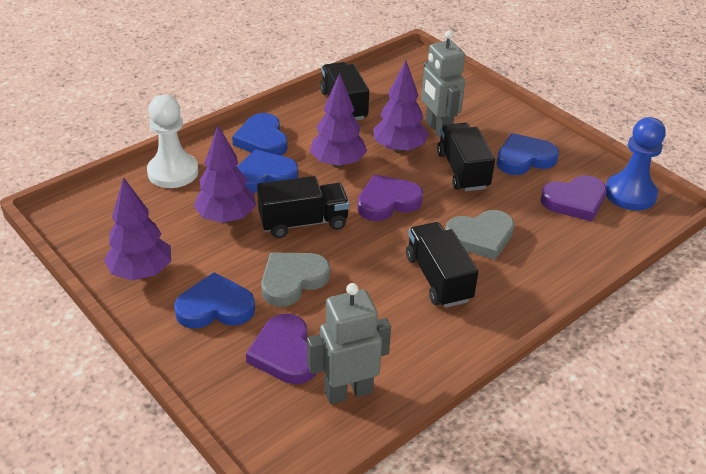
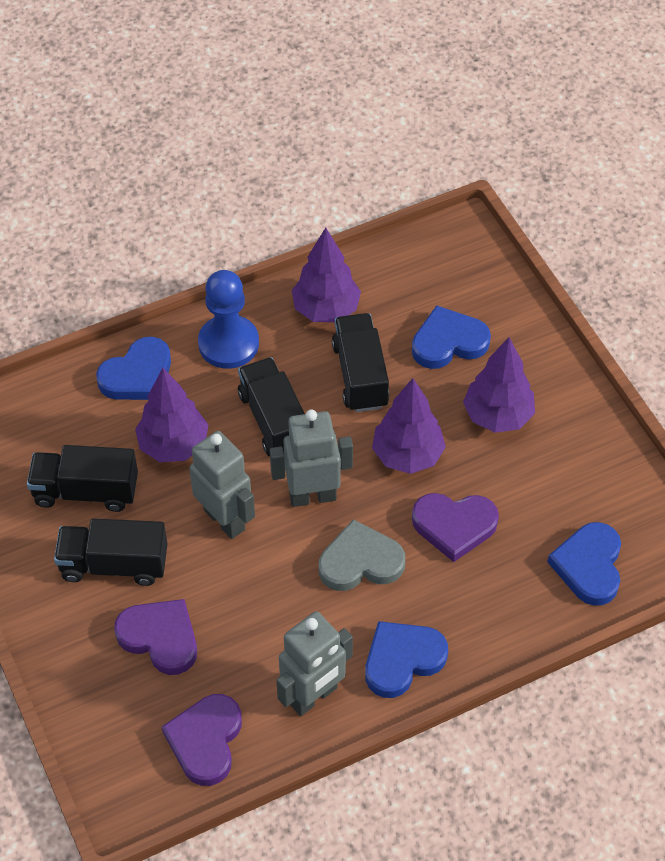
grey heart: [261,252,330,307] [445,210,515,260] = 2 -> [319,519,405,591] = 1
grey robot: [307,283,391,404] [421,30,465,138] = 2 -> [189,431,255,539] [270,409,353,507] [276,611,353,716] = 3
white pawn: [147,95,199,188] = 1 -> none = 0

